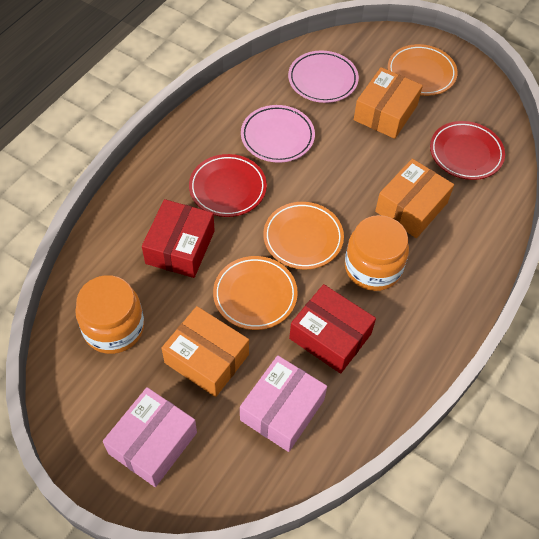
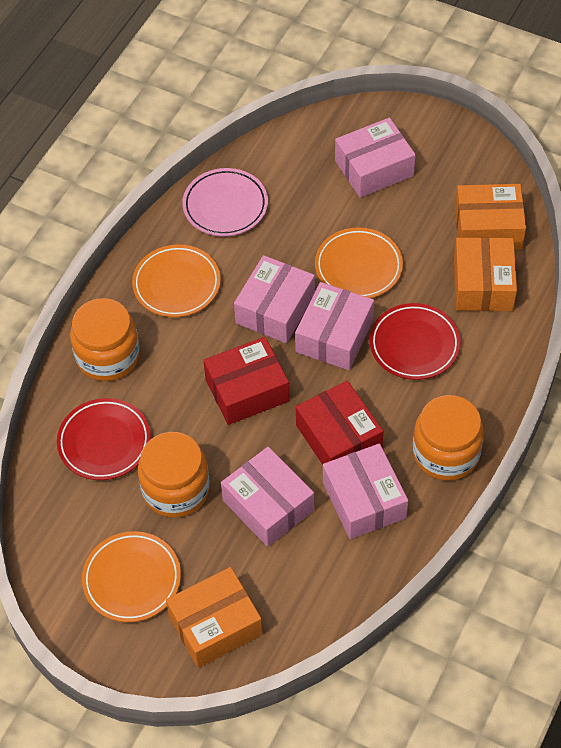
orange jar: [75,275,144,354] [345,215,409,291] = 2 -> [70,298,140,381] [138,432,210,518] [413,395,484,481] = 3
pink box: [103,387,197,487] [240,355,327,452] = 2 -> [221,447,314,547] [234,255,315,343] [295,282,374,370] [323,444,408,539] [335,118,416,198] = 5
pink plate: [241,105,315,163] [288,51,359,103] = 2 -> [182,168,268,236] = 1

